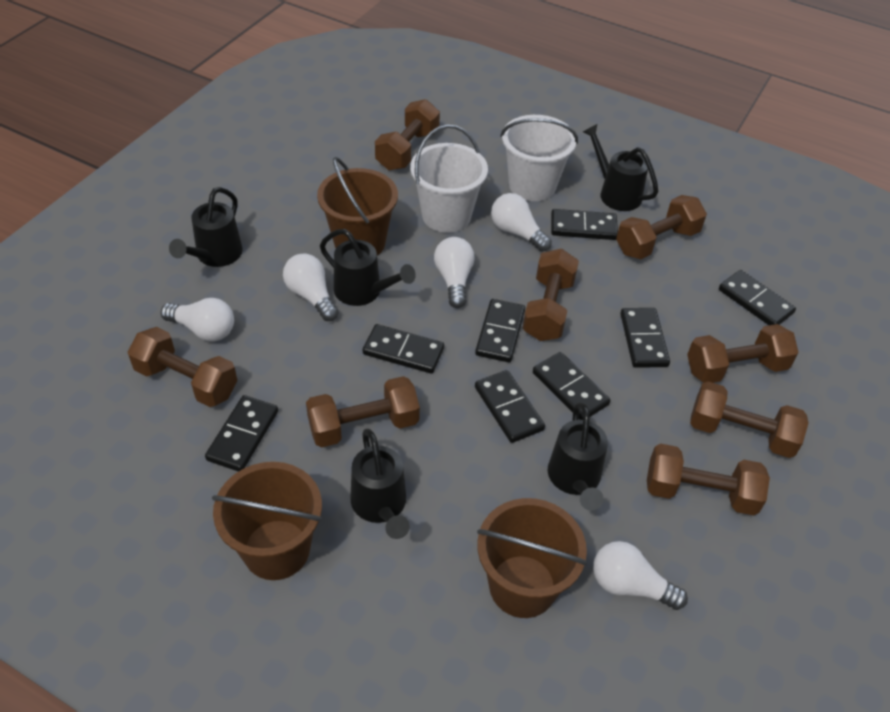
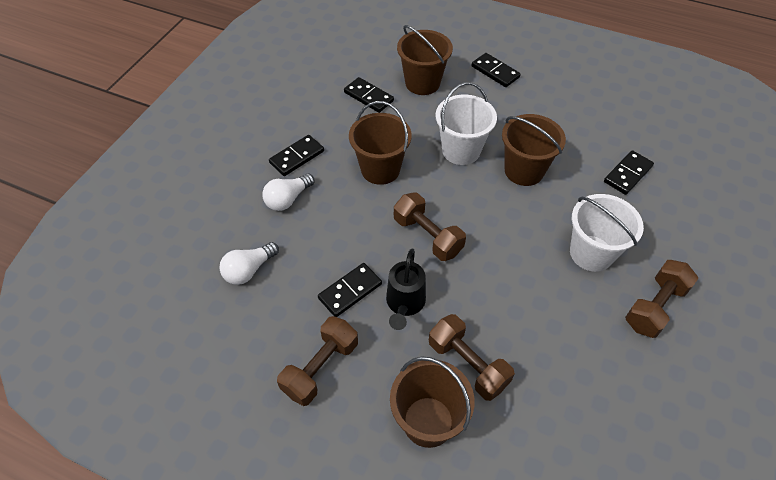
black domino: [205,395,278,472] [363,324,444,374] [475,299,525,362] [475,370,545,443] [533,352,611,420] [551,209,618,240] [620,308,670,368] [719,270,796,325] = 8 -> [269,135,324,176] [318,263,382,317] [344,77,394,113] [471,53,521,87] [604,150,654,195] = 5
black watering can: [169,187,243,267] [320,229,416,306] [350,429,410,539] [548,403,608,510] [583,124,658,211] = 5 -> [386,249,426,330] = 1
brown bucket: [212,462,322,580] [317,157,398,256] [477,498,588,618] = 3 -> [349,101,412,185] [390,356,475,448] [397,25,453,95] [502,114,566,186] = 4
brown dumbbell: [128,327,237,407] [306,376,420,447] [375,99,440,170] [522,249,579,341] [616,195,707,259] [647,444,770,515] [687,324,799,383] [690,382,808,458] = 8 -> [277,316,358,406] [394,192,466,261] [429,314,515,401] [625,260,699,338] = 4
white light bulb: [161,298,234,342] [283,254,339,321] [434,237,475,308] [491,193,552,252] [593,541,688,610] = 5 -> [219,242,279,285] [262,174,314,211] = 2

